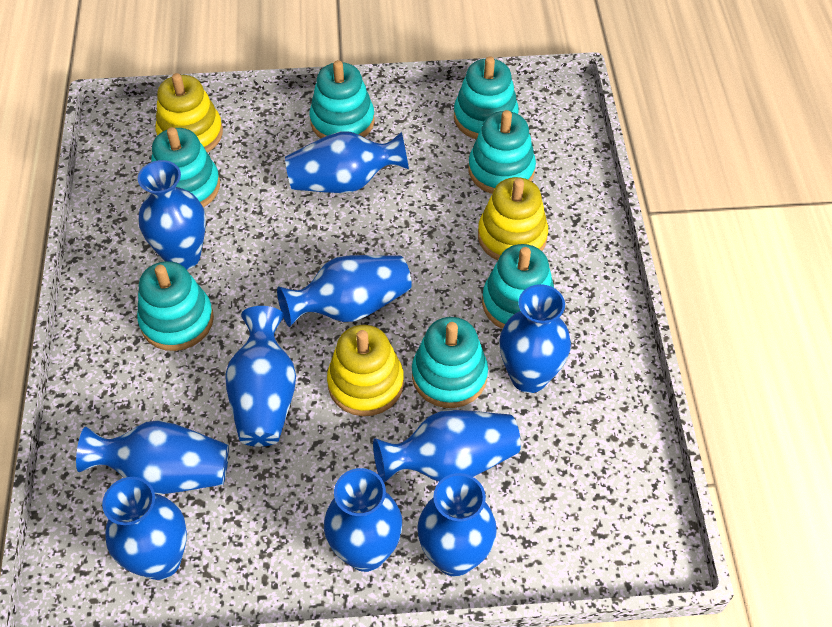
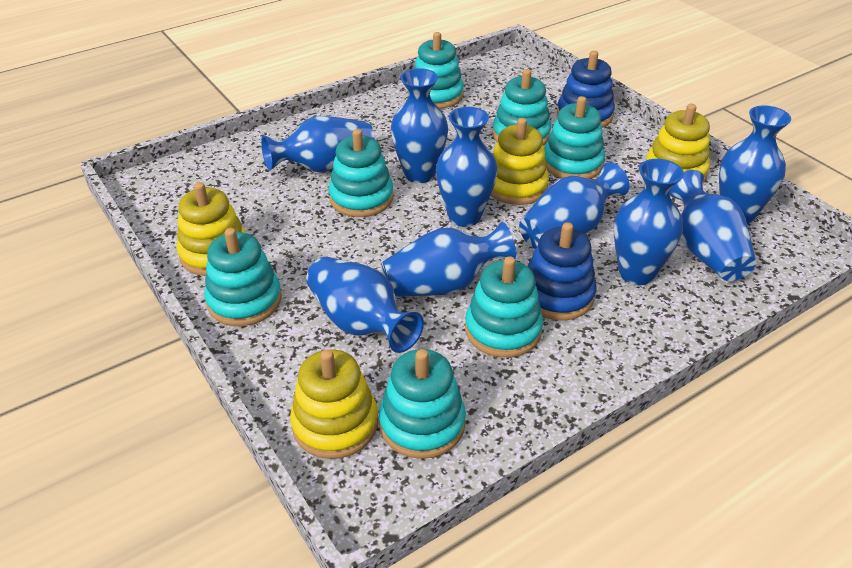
blue stacking toy: none = 0 -> [528,222,597,320] [557,51,615,128] = 2
blue vase: [76,420,229,494] [102,477,187,580] [138,160,206,270] [225,306,296,447] [277,255,412,327] [285,131,409,193] [324,468,403,572] [373,410,521,483] [417,473,497,577] [500,284,571,393] = 10 -> [261,116,375,172] [306,257,424,353] [382,222,516,297] [391,68,448,183] [436,107,497,227] [519,162,630,249] [614,159,684,285] [669,170,756,281] [719,105,791,225] = 9
yellow stacking toy: [156,73,223,152] [327,325,404,416] [478,177,548,261] = 3 -> [177,182,246,276] [290,349,378,459] [491,118,549,205] [646,104,710,181] = 4

